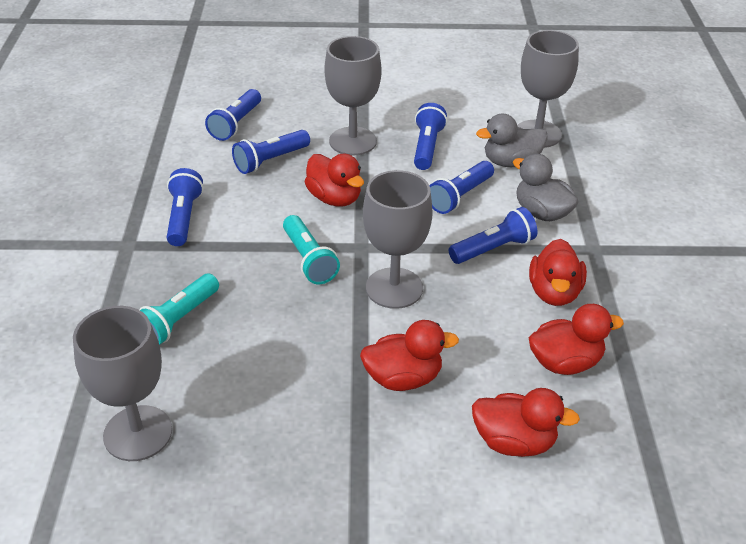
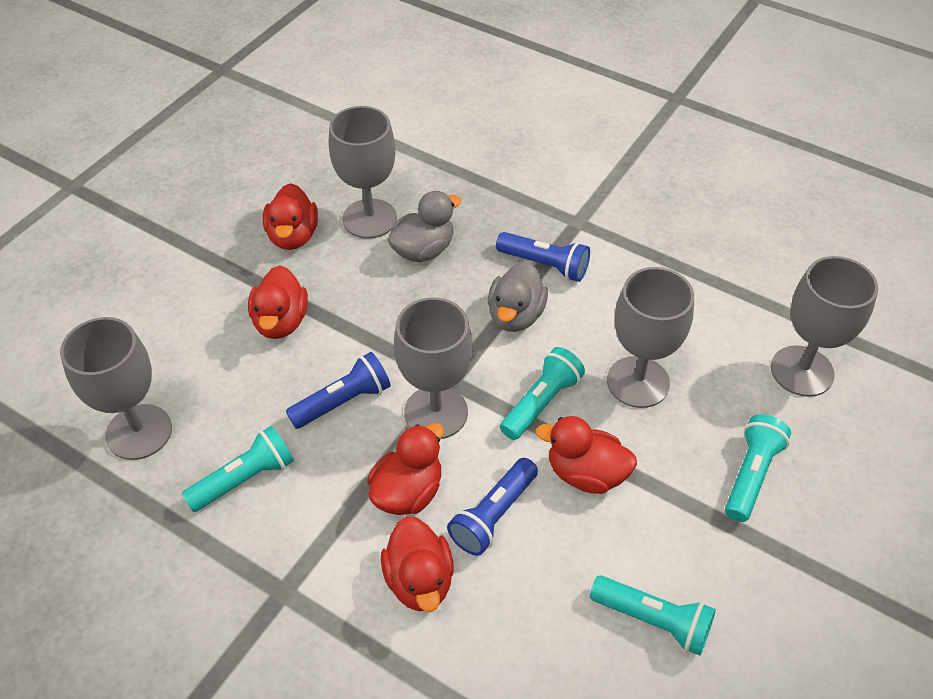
blue flashlight: [167,168,203,246] [205,89,261,141] [232,130,310,174] [414,103,447,170] [429,161,494,214] [449,207,537,264] = 6 -> [286,352,391,429] [447,458,538,556] [496,232,590,282] = 3
grey goblet: [73,306,172,461] [325,36,382,156] [363,170,433,309] [517,30,579,148] = 4 -> [60,317,172,460] [329,106,397,239] [394,297,472,439] [607,267,694,408] [771,256,878,397] = 5
turquoise flashlight: [139,274,219,345] [283,215,340,284] = 2 -> [182,425,294,512] [500,347,585,440] [590,575,716,655] [725,414,791,522] = 4

